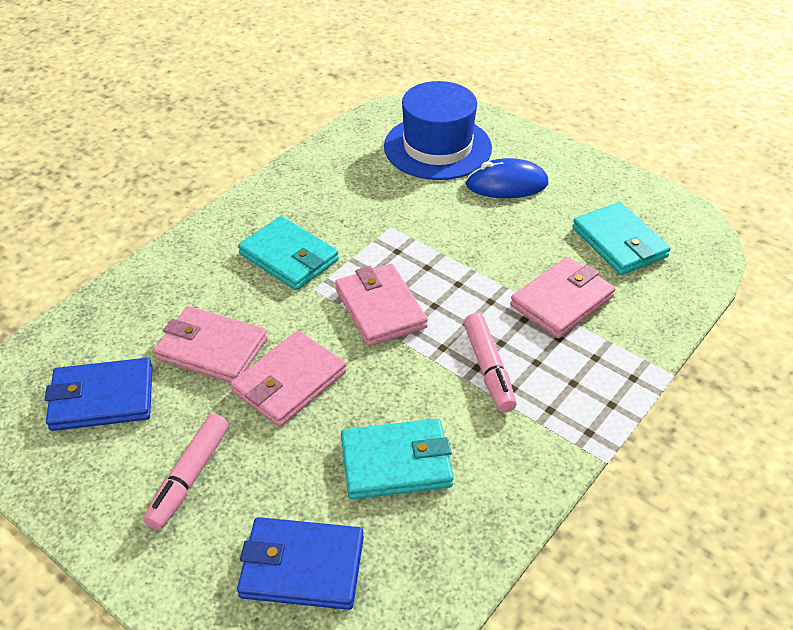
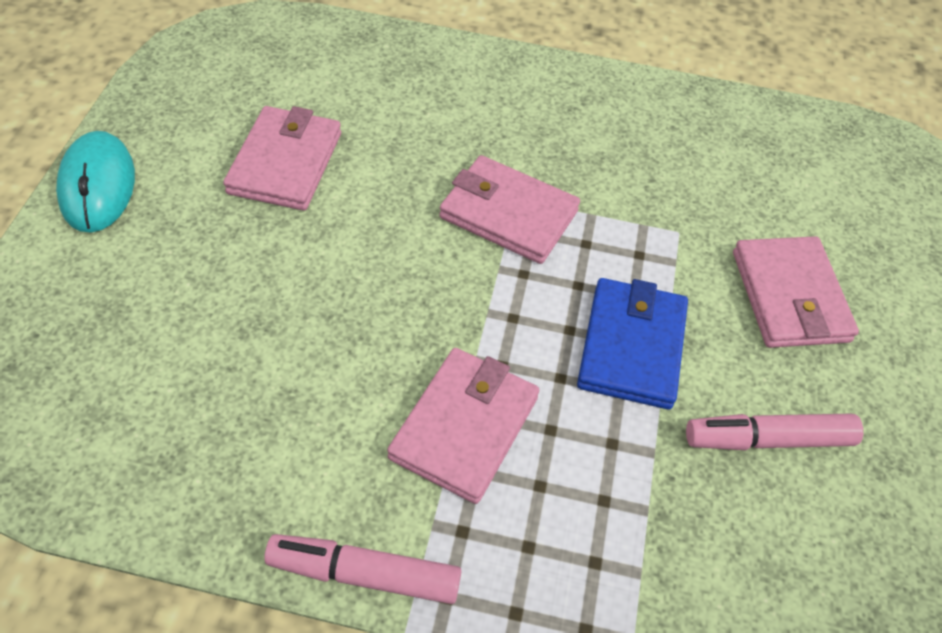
blue hat: [384,81,492,180] = 1 -> none = 0
blue mouse: [465,158,548,198] = 1 -> none = 0
blue wallet: [45,358,153,431] [237,517,364,610] = 2 -> [577,278,688,409] = 1
turquoise mouse: none = 0 -> [56,131,135,232] = 1
turquoise wallet: [238,216,339,290] [341,419,453,500] [572,202,671,275] = 3 -> none = 0

